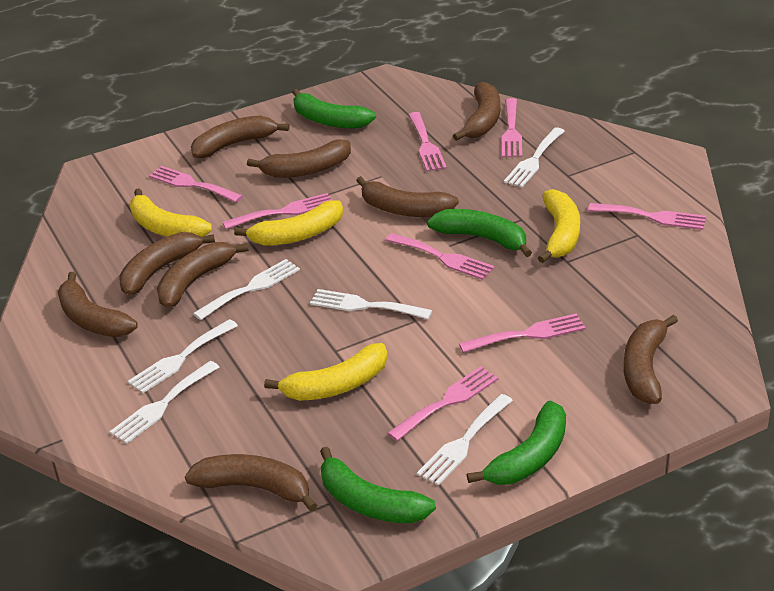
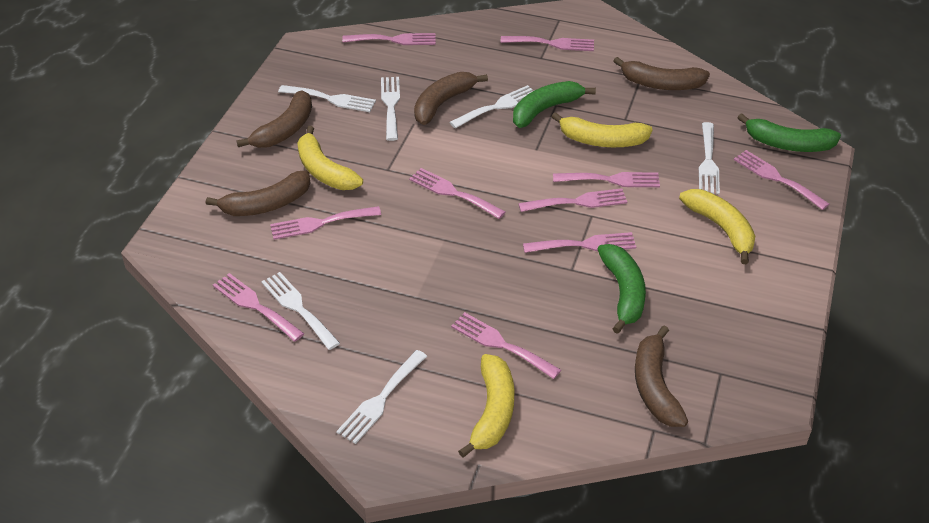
brown banana: [58,272,138,337] [119,232,215,295] [157,242,249,308] [185,454,317,512] [191,115,289,158] [247,139,351,178] [356,176,459,217] [453,82,500,141] [624,315,678,404] = 9 -> [206,171,311,216] [236,90,312,148] [414,72,488,125] [614,57,710,90] [635,326,688,427] = 5
green banana: [292,89,376,128] [320,446,436,523] [427,209,532,257] [467,400,566,485] = 4 -> [513,81,596,128] [597,244,646,334] [737,113,841,152] = 3
pink fork: [149,166,243,203] [223,193,332,229] [385,233,494,280] [387,366,499,441] [409,112,447,172] [459,313,586,353] [502,98,522,157] [588,203,706,230] = 8 -> [213,273,304,342] [270,206,381,240] [342,33,436,45] [409,168,505,219] [451,312,561,379] [501,36,594,51] [518,188,627,212] [523,232,636,253] [553,172,660,187] [734,150,829,210] = 10

